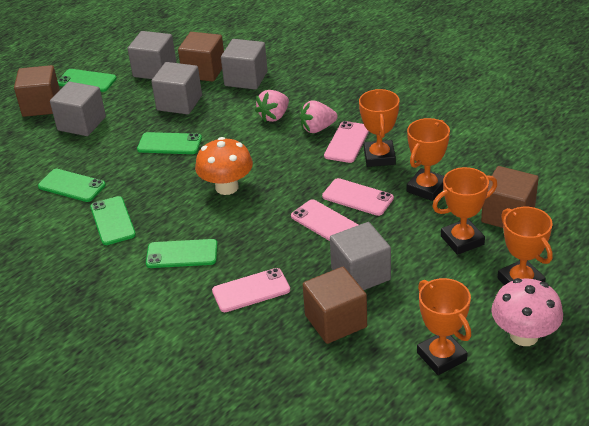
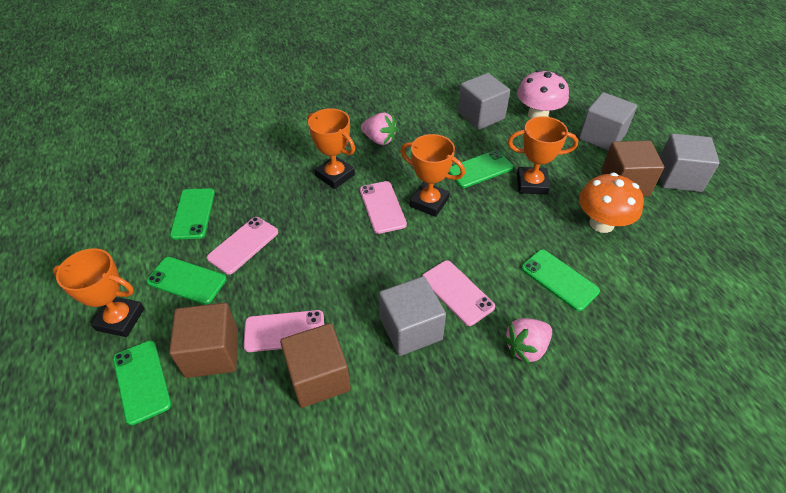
brown cube: [14,65,60,117] [178,32,224,82] [303,267,367,344] [481,166,539,228] = 4 -> [169,303,238,378] [280,323,351,408] [601,141,664,196] = 3
grey cube: [50,82,106,136] [127,31,176,79] [151,62,202,114] [221,39,268,90] [330,222,391,290] = 5 -> [379,276,446,356] [458,73,510,130] [579,92,637,151] [660,133,720,192] = 4
orange trophy: [359,89,399,167] [407,118,450,201] [417,278,471,375] [432,167,497,255] [498,207,553,285] = 5 -> [53,248,145,337] [307,108,355,189] [400,134,465,217] [508,116,578,195] = 4

